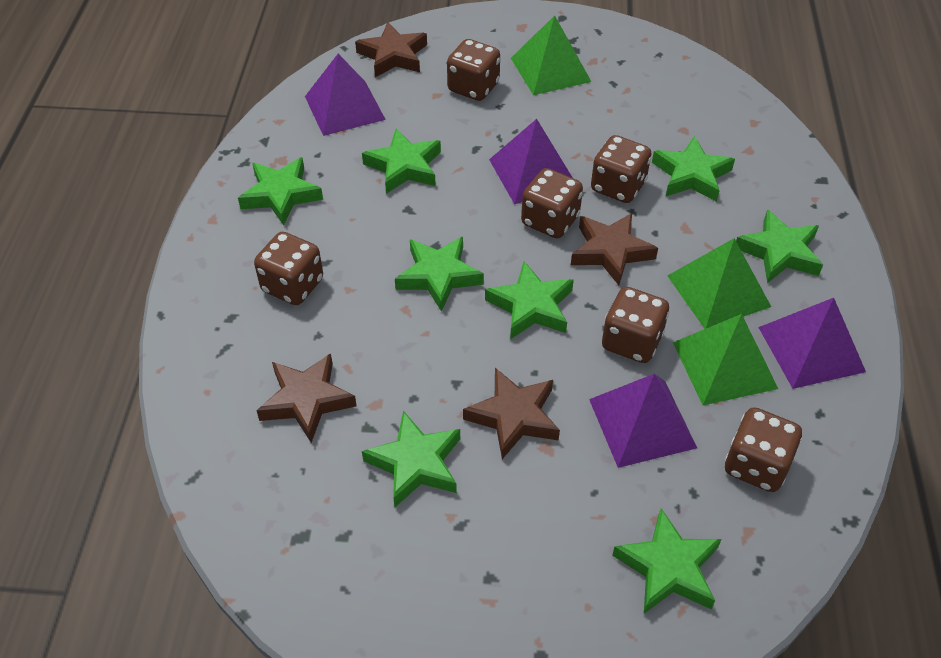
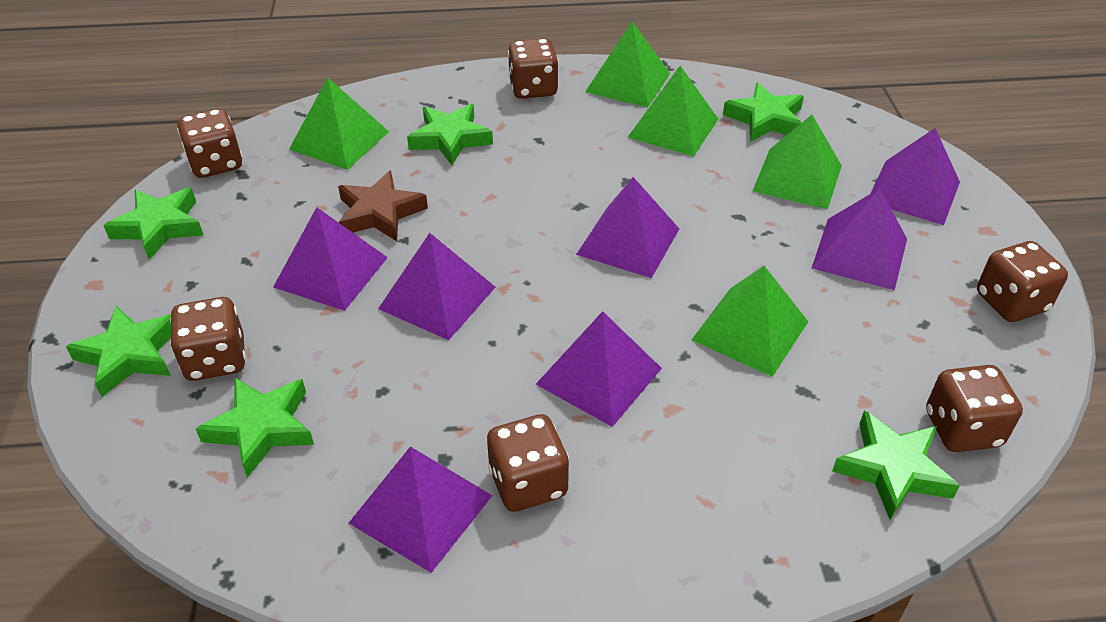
brown star: [256,353,357,443] [355,23,427,77] [463,368,560,459] [571,213,658,285] = 4 -> [338,170,428,241] = 1
green pyramid: [511,15,591,95] [667,238,771,329] [673,314,778,405] = 3 -> [289,77,389,170] [585,22,670,107] [628,66,718,156] [692,266,808,377] [753,115,842,209] = 5
green star: [238,157,323,226] [362,128,441,194] [362,411,460,507] [395,237,484,312] [485,261,574,339] [612,508,722,614] [652,136,735,202] [736,209,823,283] = 8 -> [66,306,171,397] [103,188,203,260] [196,378,314,478] [407,104,493,165] [723,83,804,142] [832,410,960,520] = 6
purple pyramid: [305,54,386,136] [489,119,573,204] [589,374,697,468] [758,298,866,389] = 4 -> [273,207,388,311] [349,446,493,573] [378,233,495,340] [536,311,662,427] [576,177,679,278] [812,189,907,290] [870,128,960,225] = 7

